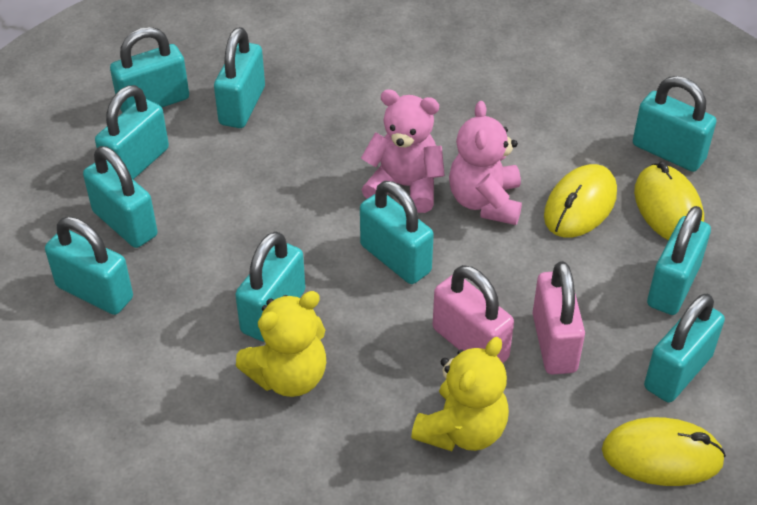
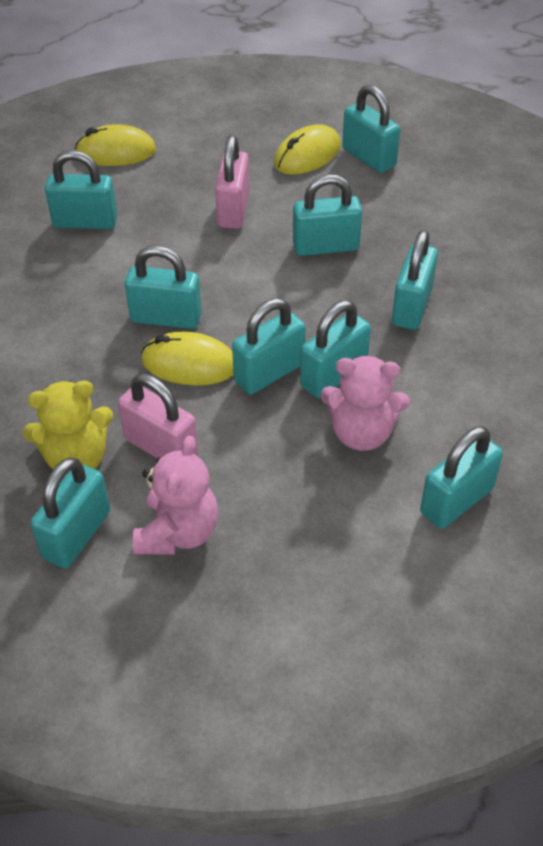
turquoise padlock: [45,216,133,315] [83,146,157,248] [95,85,169,179] [110,27,189,113] [214,27,265,128] [235,231,305,342] [360,181,434,284] [633,76,716,172] [644,294,725,403] [647,206,711,315] = 10 -> [31,457,110,568] [45,150,117,229] [125,246,202,329] [232,298,306,394] [293,174,362,256] [300,300,371,398] [342,85,400,173] [392,230,438,330] [420,426,503,529] = 9
yellow teddy bear: [236,291,326,397] [411,337,509,451] = 2 -> [23,380,114,476] = 1

